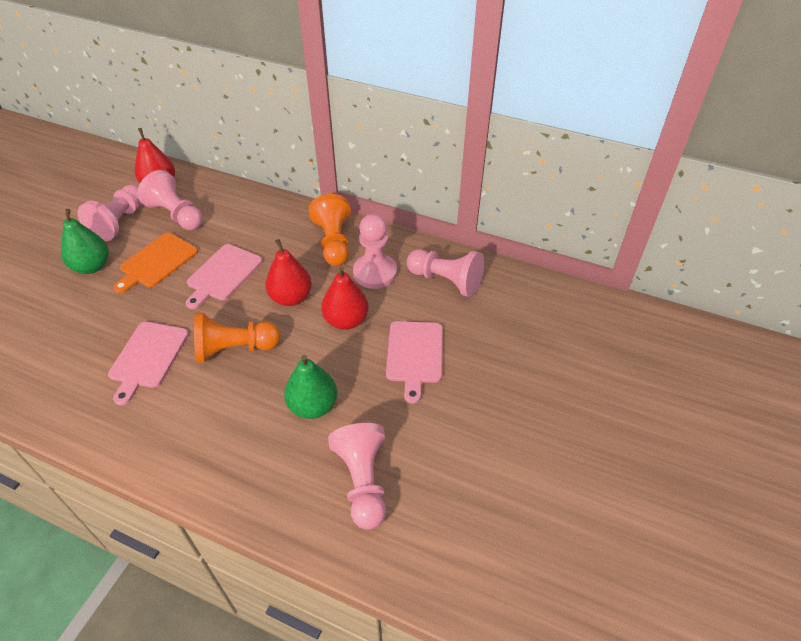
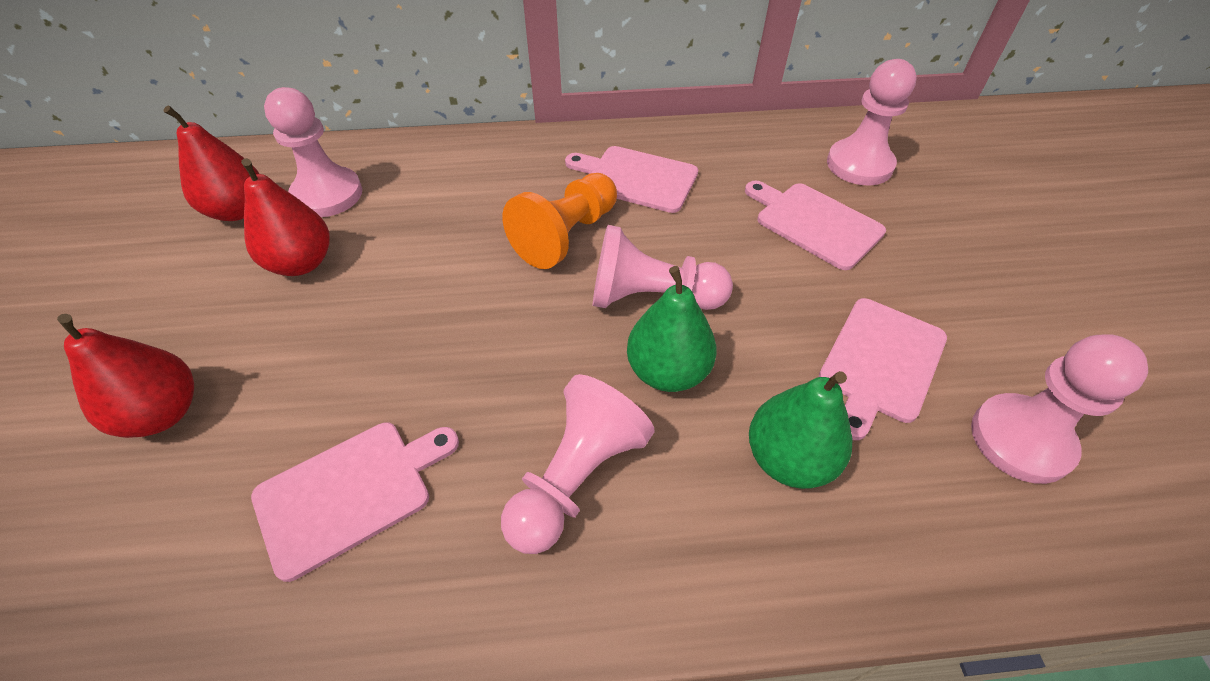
orange cutting board: [113,233,198,293] = 1 -> none = 0
orange pawn: [194,313,281,363] [309,194,351,266] = 2 -> [502,173,617,269] = 1
pink cutting board: [108,322,189,406] [186,244,262,309] [386,321,443,404] = 3 -> [251,422,459,582] [565,146,698,213] [745,180,886,270] [819,298,947,440] = 4

